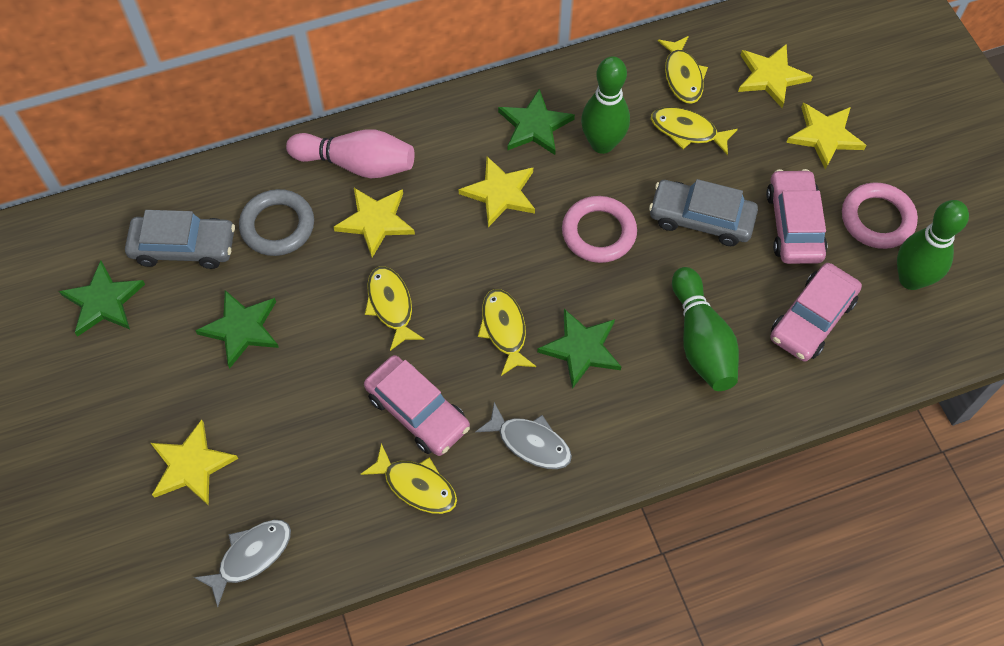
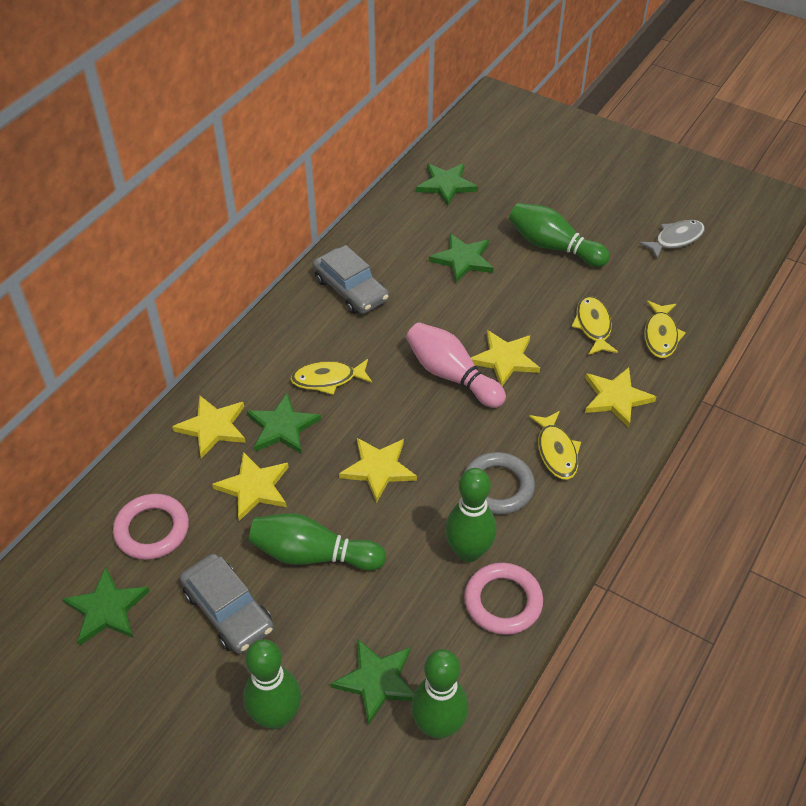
green bowling pin: [581,56,630,154] [672,267,739,391] [897,200,969,290] = 3 -> [243,639,301,729] [249,513,386,571] [411,649,469,739] [445,468,497,562] [509,203,610,267] = 5
green star: [59,261,145,337] [195,290,279,369] [498,89,575,155] [537,309,621,389] = 4 -> [63,567,150,646] [247,393,321,454] [330,639,414,726] [416,163,478,206] [429,233,494,283] = 5
grey fish: [194,520,291,607] [475,402,572,469] = 2 -> [639,220,705,259] = 1
pink car: [364,355,470,456] [766,169,827,264] [770,263,862,362] = 3 -> none = 0
yellow fish: [361,443,457,514] [365,266,424,351] [478,289,536,376] [651,107,738,155] [658,36,708,104] = 5 -> [290,359,372,395] [529,411,581,480] [571,296,618,355] [644,301,686,358] = 4

